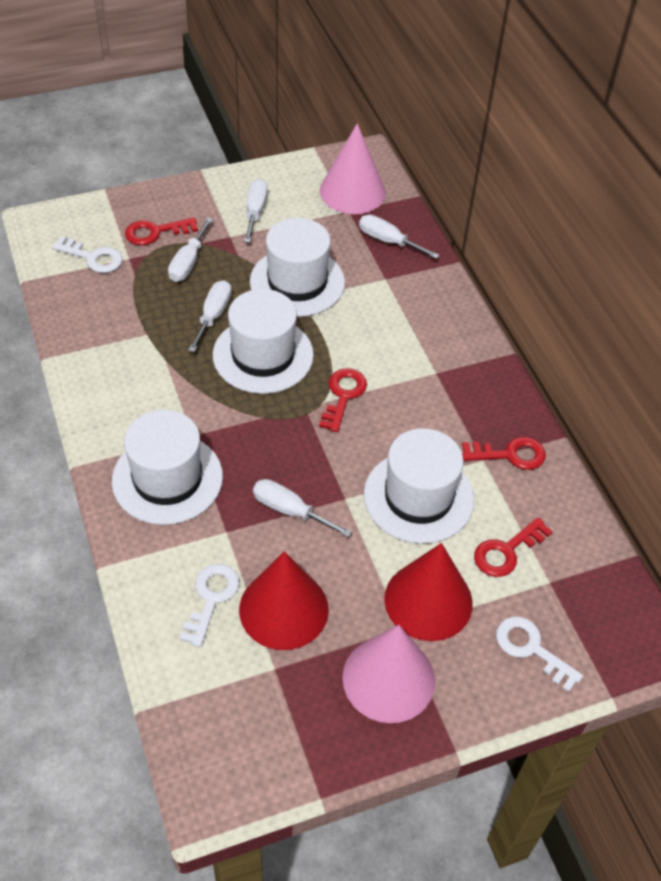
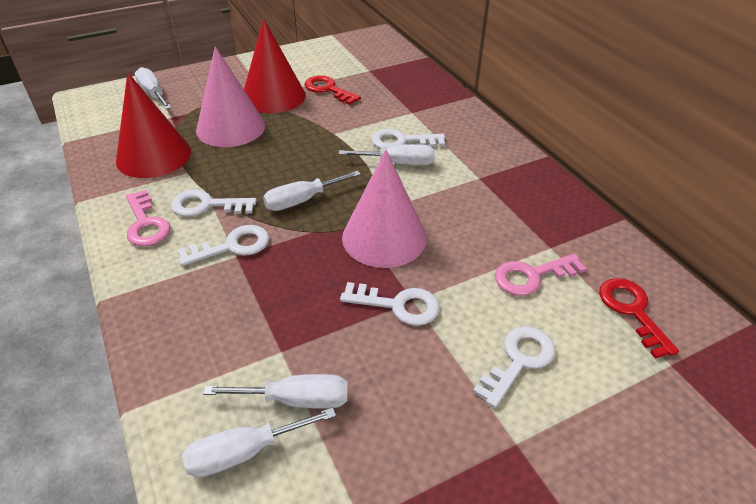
pink key: none = 0 -> [126,190,170,246] [495,254,587,296] = 2
red key: [125,217,198,245] [319,368,367,432] [462,437,546,470] [474,517,553,577] = 4 -> [304,75,361,105] [599,278,679,359] = 2
white hat: [112,410,223,525] [213,289,314,394] [250,218,345,317] [364,428,474,544] = 4 -> none = 0
white key: [52,236,122,273] [180,564,240,647] [496,617,583,692] = 3 -> [171,190,257,217] [177,225,269,266] [340,282,440,326] [372,129,445,149] [473,326,556,408] = 5

